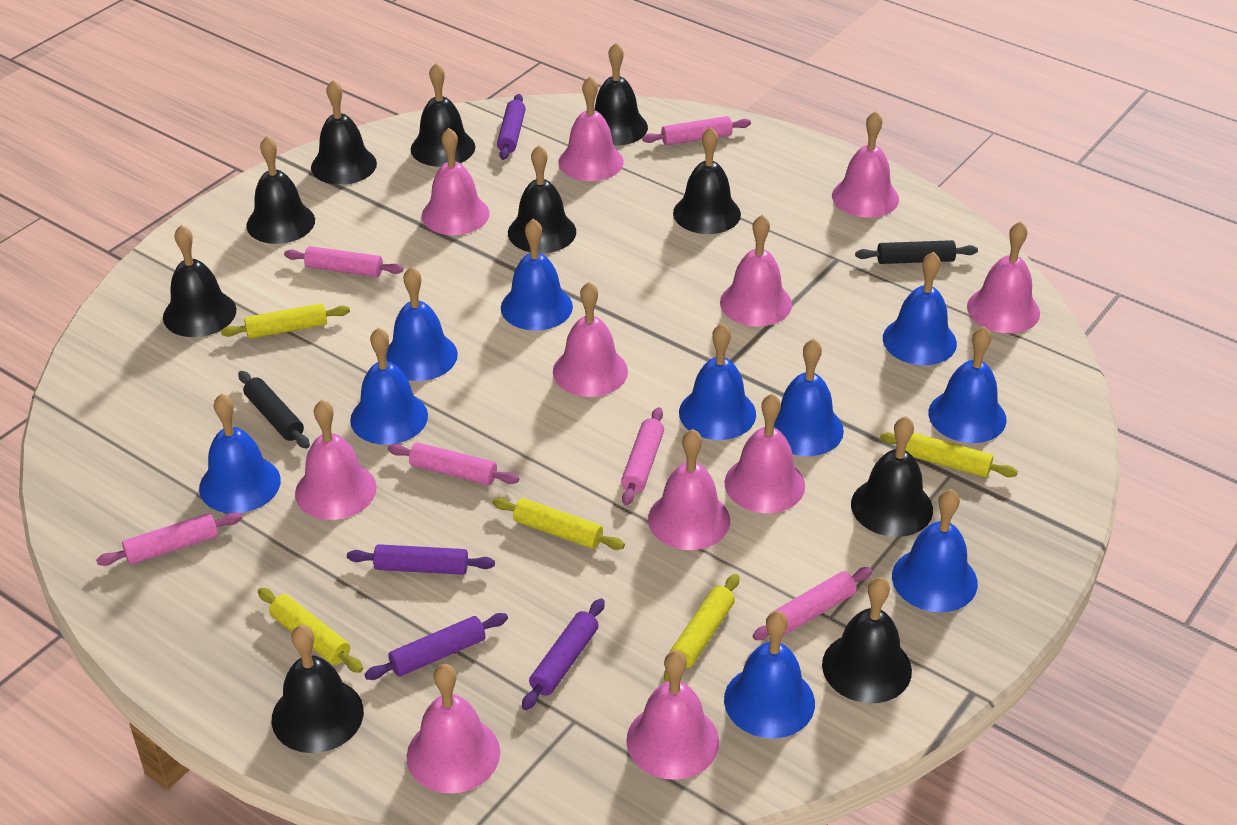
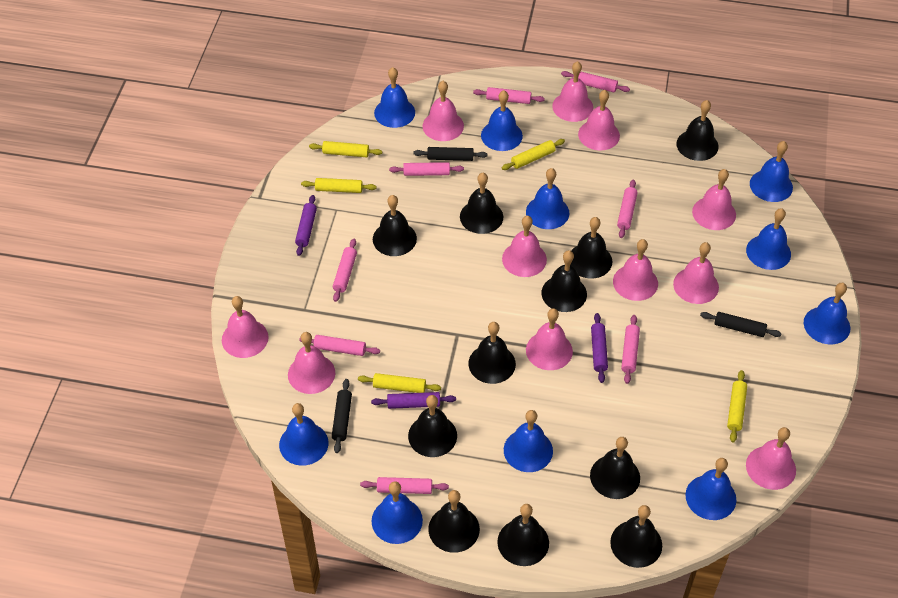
black bell: [163,225,236,337] [246,136,315,244] [271,625,364,753] [311,80,377,185] [411,63,475,167] [508,145,576,253] [594,43,648,145] [673,127,741,234] [822,577,912,703] [851,416,933,537] = 10 -> [373,195,417,256] [408,395,457,457] [428,490,480,553] [460,173,503,234] [469,322,516,384] [497,504,549,566] [541,250,587,312] [570,217,612,279] [590,437,640,499] [610,505,662,568] [676,100,719,161] = 11
black rolling pin: [238,371,310,449] [855,240,978,264] = 2 -> [332,379,352,453] [413,147,488,161] [700,312,782,337] = 3
pink rolling pin: [96,512,242,566] [284,246,403,277] [388,443,519,485] [621,407,664,506] [642,116,751,145] [753,567,872,640] = 6 -> [299,335,380,356] [333,239,357,302] [360,477,449,494] [389,162,464,176] [473,87,545,104] [561,71,630,92] [617,180,638,238] [621,315,640,384] = 8
purple rolling pin: [347,544,495,575] [364,613,508,680] [497,94,526,160] [522,598,605,710] = 4 -> [295,195,317,256] [371,392,456,409] [591,313,608,383] = 3

